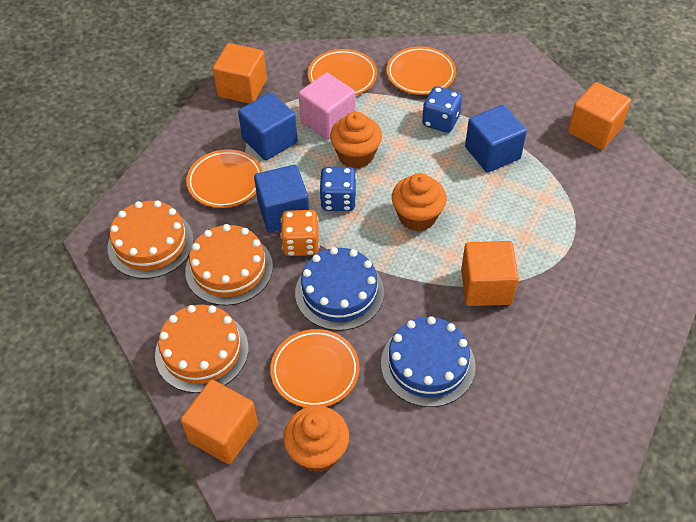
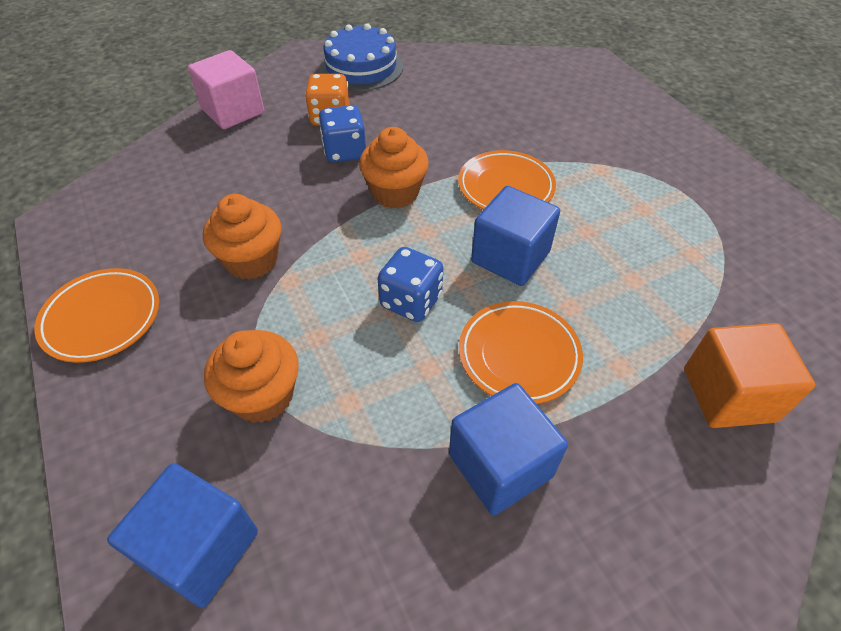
blue cake: [295,247,384,331] [381,316,476,407] = 2 -> [319,23,403,91] = 1
orange cake: [108,200,194,279] [155,305,248,393] [185,224,273,306] = 3 -> none = 0
orange cube: [181,380,258,464] [213,43,267,104] [461,241,519,306] [568,82,631,150] = 4 -> [684,323,815,428] = 1
orange plate: [186,149,262,208] [270,329,359,408] [308,49,377,96] [387,46,456,95] = 4 -> [34,268,159,363] [458,150,556,210] [459,301,583,404] = 3

